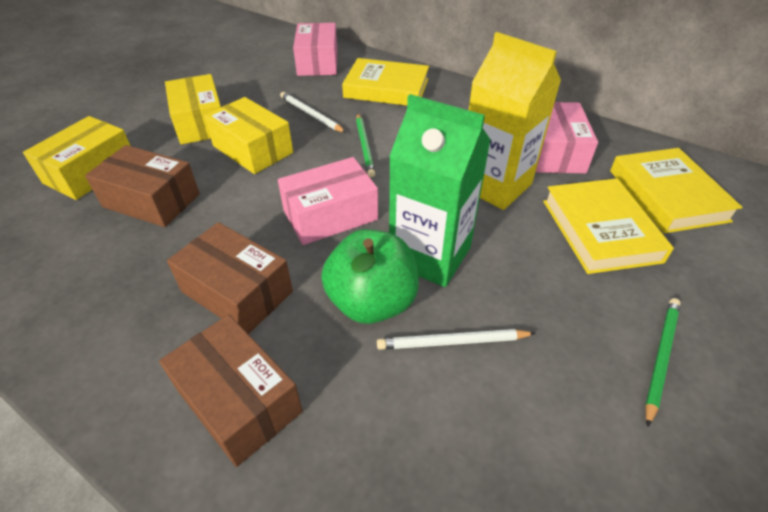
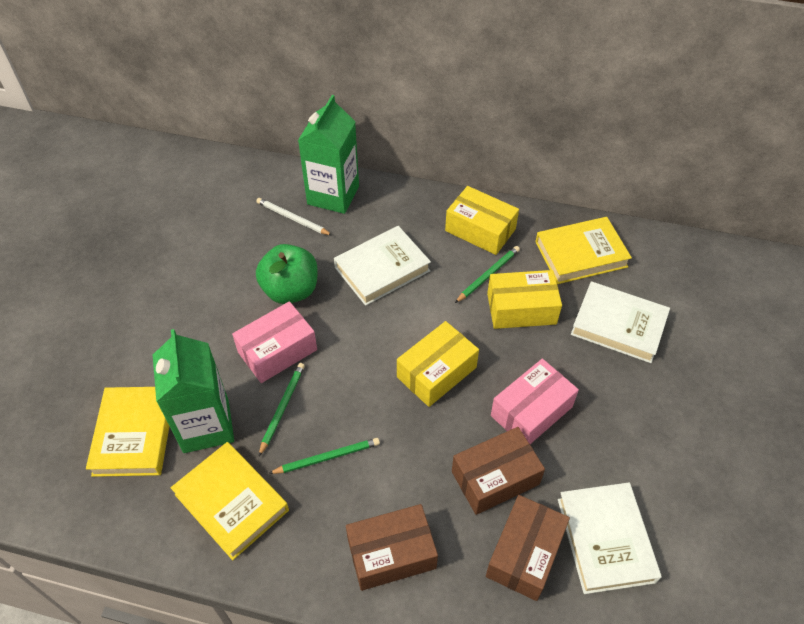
green carton: [389,94,491,287] = 1 -> [153,329,234,453] [298,95,359,214] = 2
green pencil: [356,114,375,177] [645,298,681,427] = 2 -> [259,363,305,456] [268,438,380,474] [455,246,520,303] = 3
pink box: [278,157,378,245] [293,23,337,76] [536,102,598,173] = 3 -> [232,301,317,383] [491,359,579,444] = 2
white book: none = 0 -> [334,226,431,306] [558,483,662,594] [571,281,670,363] = 3
white pencil: [280,92,346,133] [377,329,536,350] = 2 -> [256,198,333,236] = 1
yellow carton: [469,32,561,210] = 1 -> none = 0

